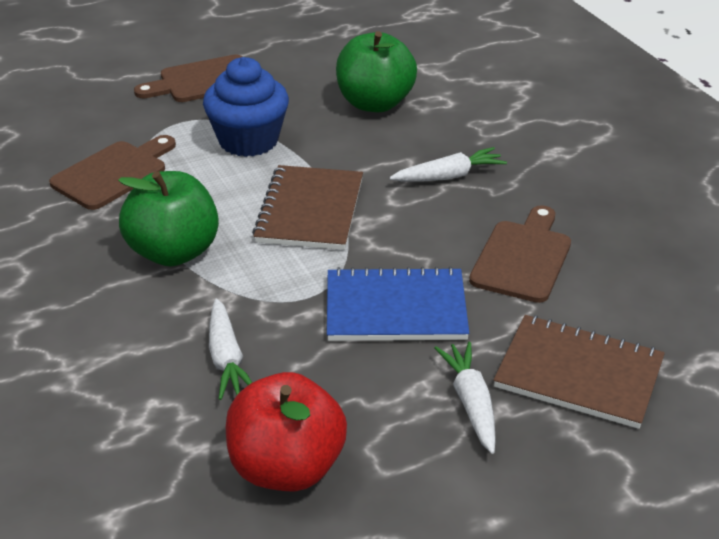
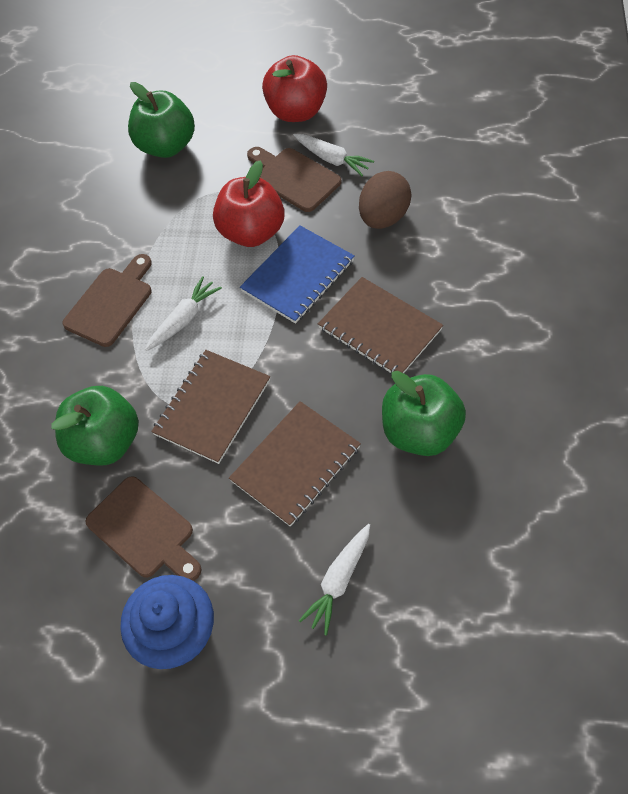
brown egg: none = 0 -> [359,171,411,229] = 1
brown notebook: [252,165,363,250] [493,315,665,429] = 2 -> [151,350,270,464] [229,401,361,527] [318,277,443,376] = 3
green apple: [118,171,219,266] [336,31,417,112] = 2 -> [51,386,139,466] [128,82,195,158] [382,371,466,456] = 3
red apple: [226,372,347,491] = 1 -> [213,160,285,247] [262,55,327,122] = 2

